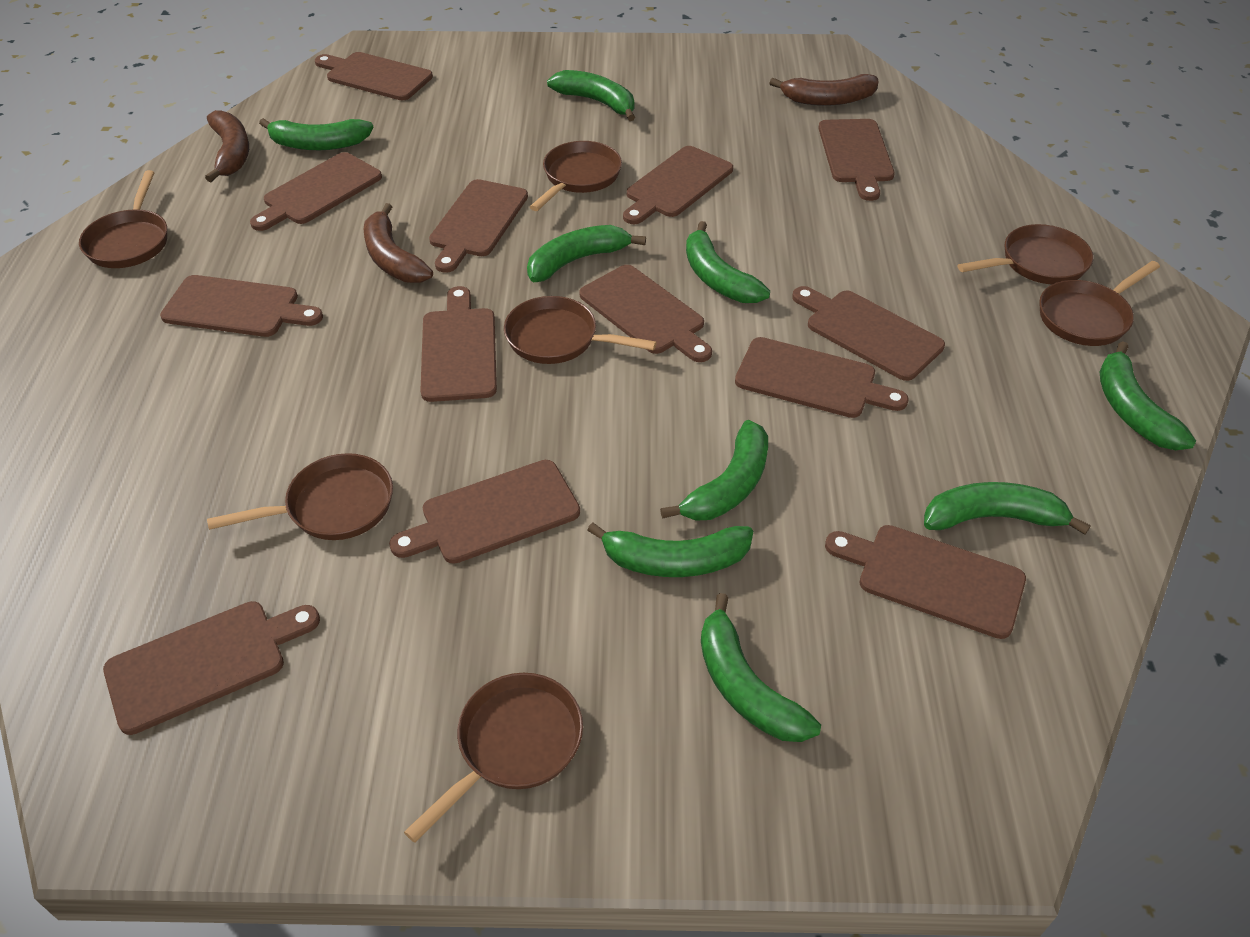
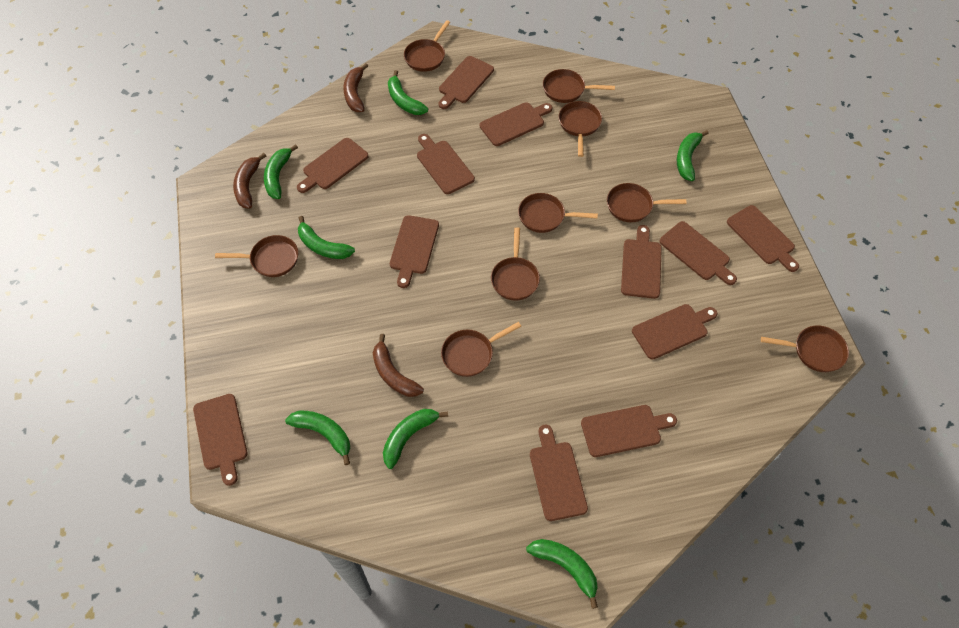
brown cutting board: [103,601,320,735] [160,275,323,337] [250,152,382,231] [315,52,433,100] [389,460,580,564] [420,286,497,402] [429,179,528,273] [579,265,712,362] [623,146,733,224] [735,337,908,418] [792,286,945,381] [818,119,895,201] [825,525,1026,639] = 13 -> [193,394,247,486] [297,138,369,193] [390,215,439,288] [417,134,475,194] [439,56,494,109] [480,102,552,146] [530,425,588,521] [581,405,677,457] [621,225,662,299] [632,304,717,360] [659,221,737,285] [727,205,799,272] = 12
brown pan: [79,170,167,268] [207,453,393,540] [404,673,583,843] [504,296,657,364] [530,141,622,211] [957,224,1093,284] [1039,261,1160,346] = 7 -> [215,235,298,277] [404,20,450,72] [441,322,521,377] [491,227,540,301] [518,193,598,233] [543,69,615,103] [558,101,602,157] [607,183,687,222] [761,325,849,372] = 9
green banana: [259,118,373,150] [527,225,646,282] [547,70,635,121] [587,522,753,577] [660,420,768,521] [686,221,770,303] [701,593,821,742] [924,482,1091,535] [1099,341,1196,451] = 9 -> [264,144,298,199] [285,410,350,465] [298,216,355,259] [383,409,448,469] [388,70,428,115] [526,539,598,609] [677,130,709,181] = 7

